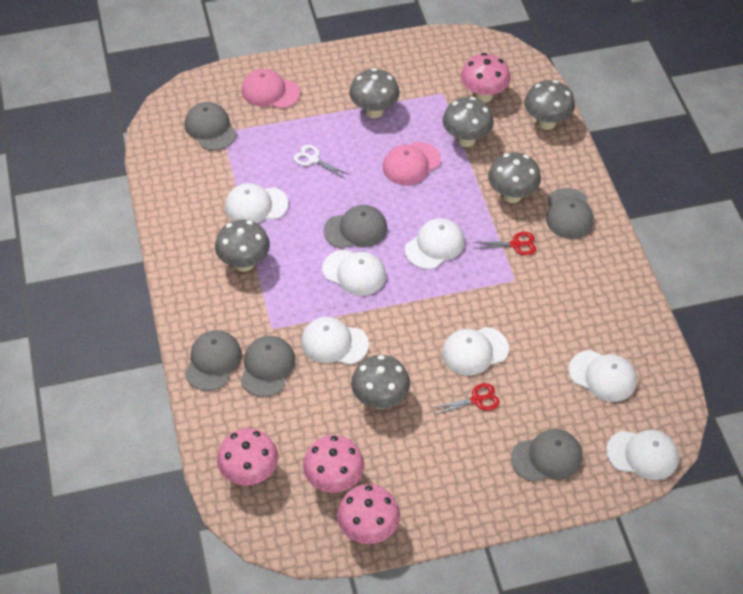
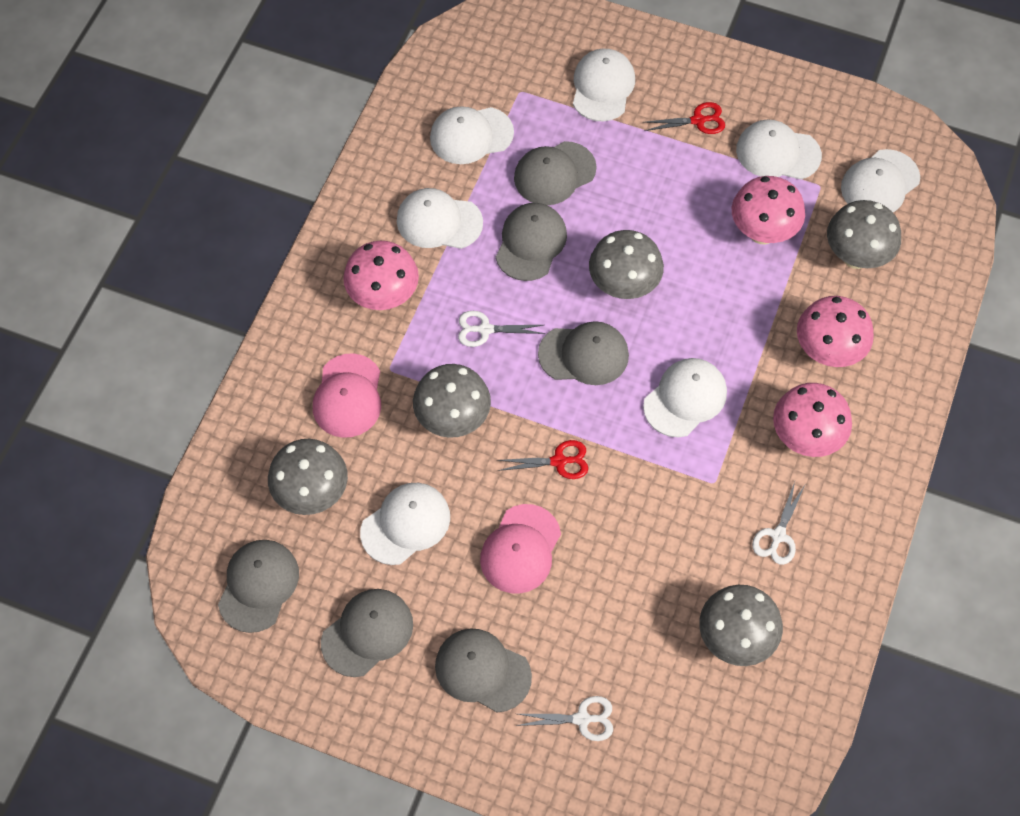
grey mushroom: [215,219,270,272] [349,68,400,118] [351,355,410,409] [442,97,494,147] [488,152,541,203] [524,80,575,130] = 6 -> [268,439,348,515] [413,364,491,438] [589,230,664,299] [699,585,783,666] [827,200,901,269] = 5
white scissors: [293,145,349,178] = 1 -> [458,311,545,347] [516,696,613,741] [752,482,805,565] = 3

